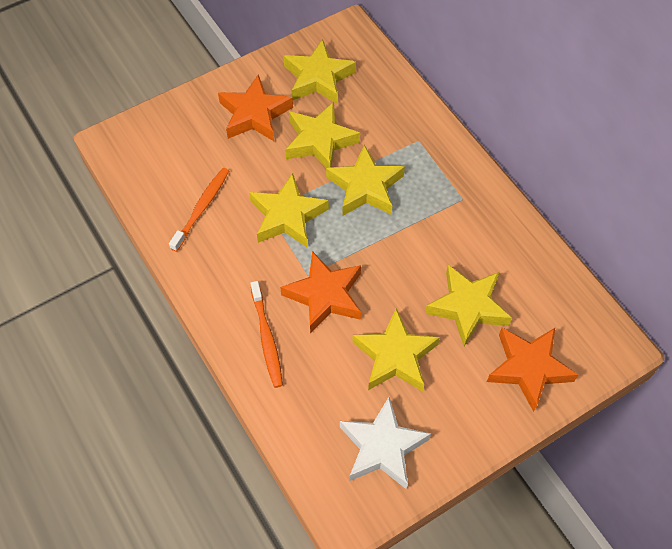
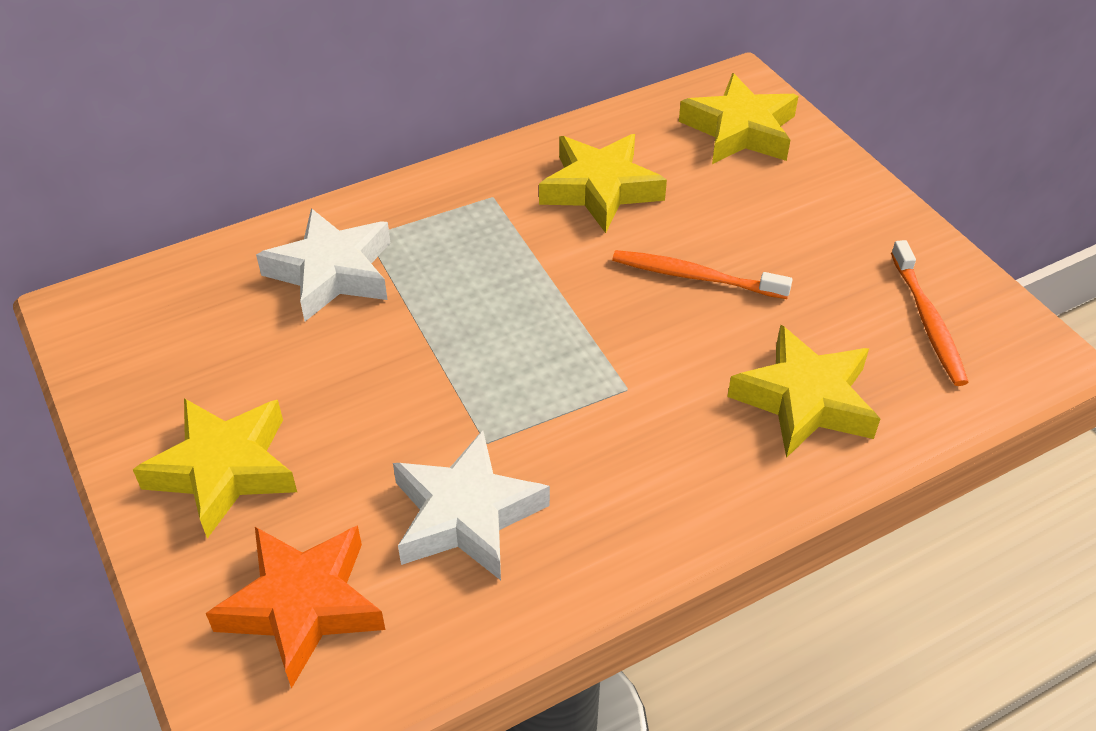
orange star: [218,74,293,141] [280,251,361,334] [487,328,578,412] = 3 -> [206,525,385,689] = 1
white star: [340,397,431,489] = 1 -> [256,208,390,321] [393,430,550,580] = 2
yellow star: [249,173,329,248] [283,39,356,104] [285,102,360,168] [326,145,405,216] [352,308,440,392] [425,265,512,347] = 6 -> [133,398,297,539] [539,134,667,233] [679,73,799,164] [727,325,880,458] = 4

